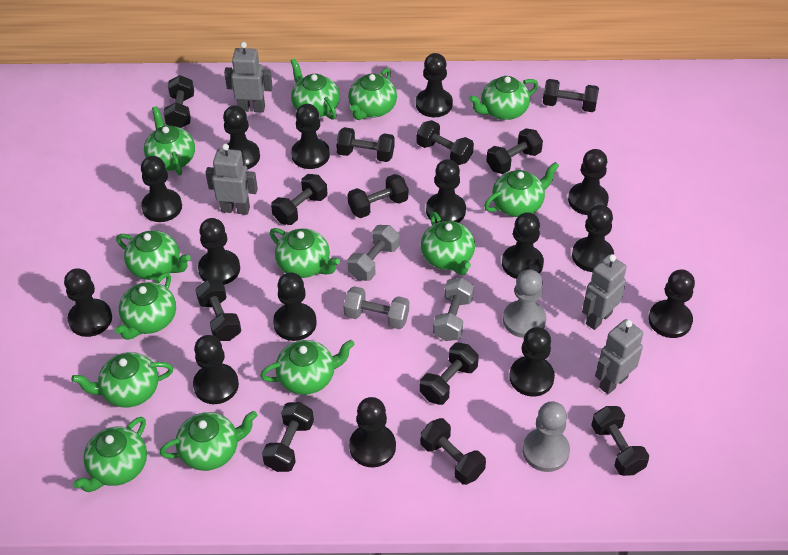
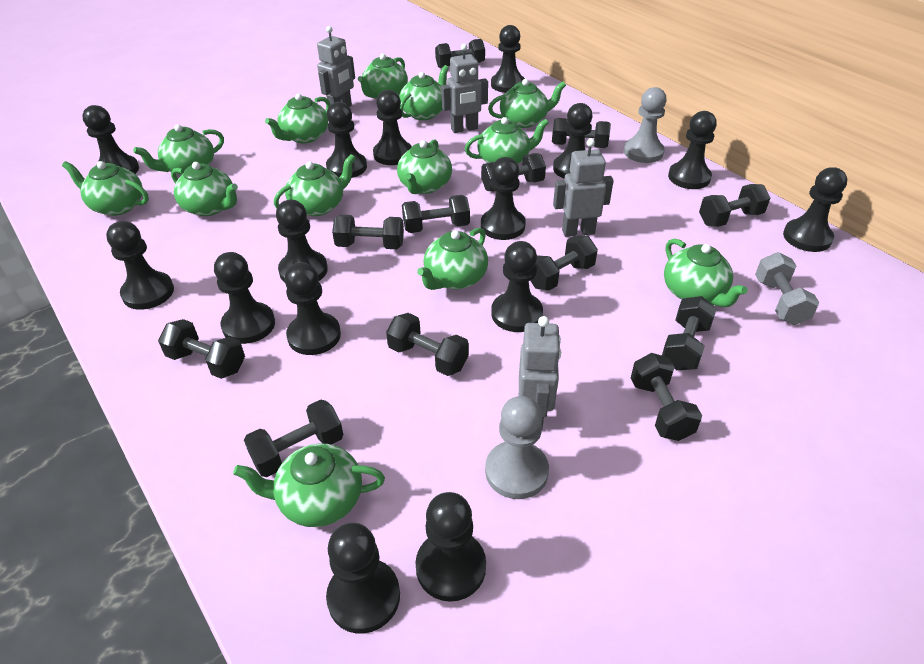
grey dumbbell: [344,286,409,329] [347,225,400,281] [433,277,474,341] = 3 -> [755,252,819,325] = 1

